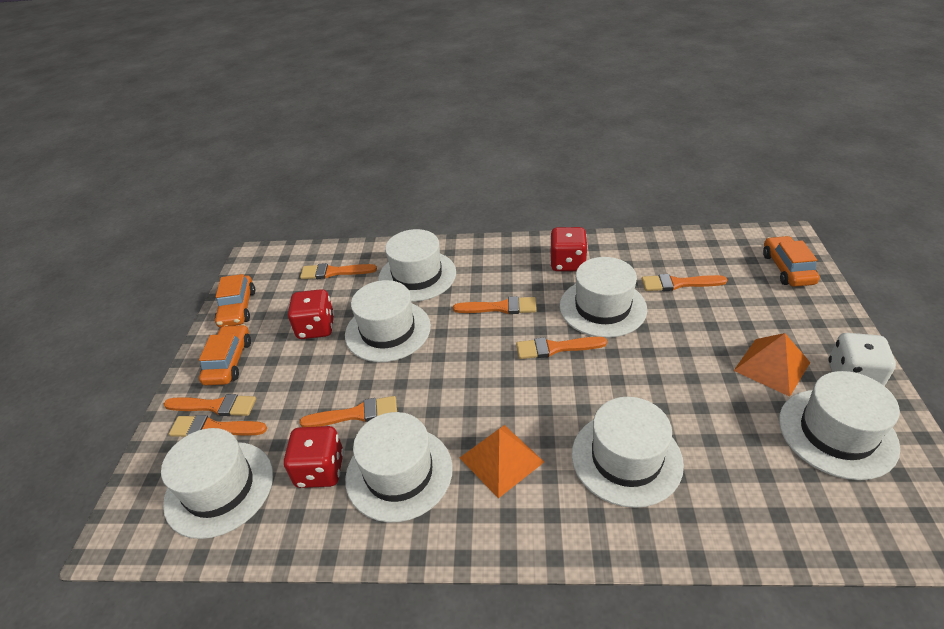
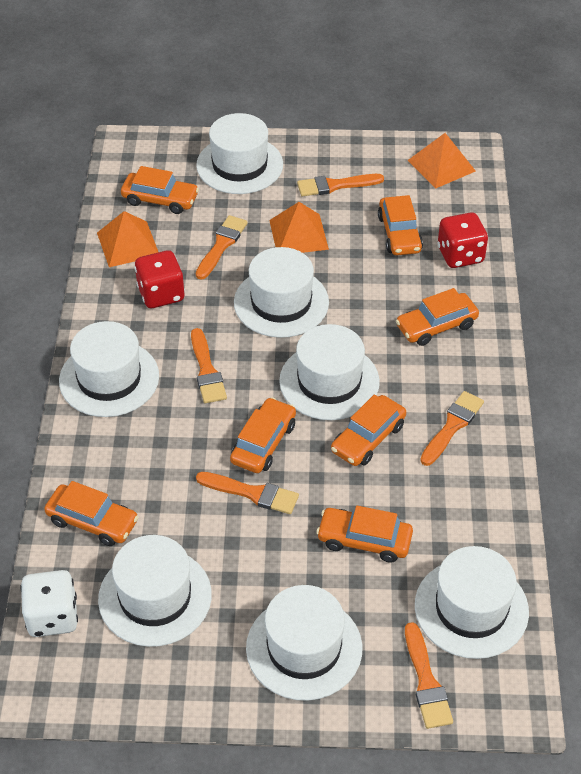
orange brush: [164,394,256,416] [169,415,267,437] [300,263,377,279] [300,396,397,427] [453,296,537,314] [516,337,607,359] [642,274,727,291] = 7 -> [191,328,227,403] [196,215,248,280] [196,472,299,514] [297,174,384,196] [405,622,453,729] [420,391,484,466] = 6
orange car: [199,324,251,385] [215,274,255,327] [763,236,820,287] = 3 -> [44,481,139,546] [121,166,199,214] [230,397,296,473] [316,506,413,563] [331,395,406,466] [378,195,423,255] [396,288,479,346] = 7
orange pyramid: [460,425,544,498] [734,333,810,397] = 2 -> [97,211,158,267] [269,202,329,253] [407,133,476,188] = 3
red dice: [284,426,344,488] [288,289,335,339] [550,227,588,271] = 3 -> [134,250,185,308] [438,212,488,268] = 2

